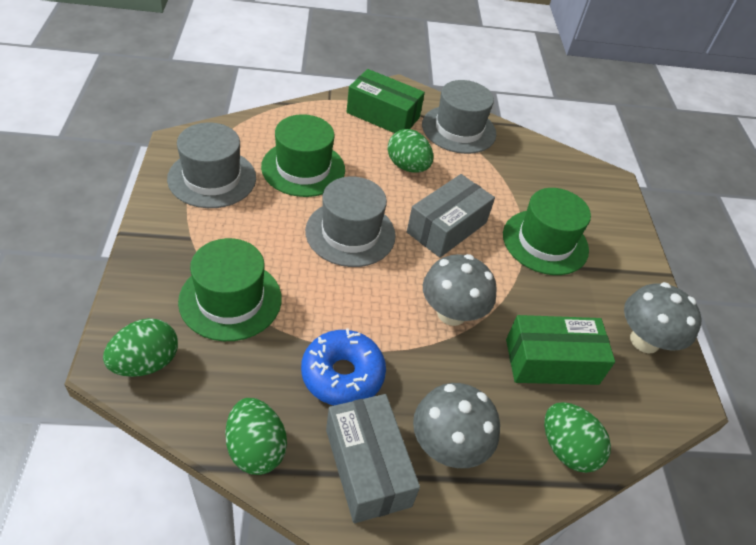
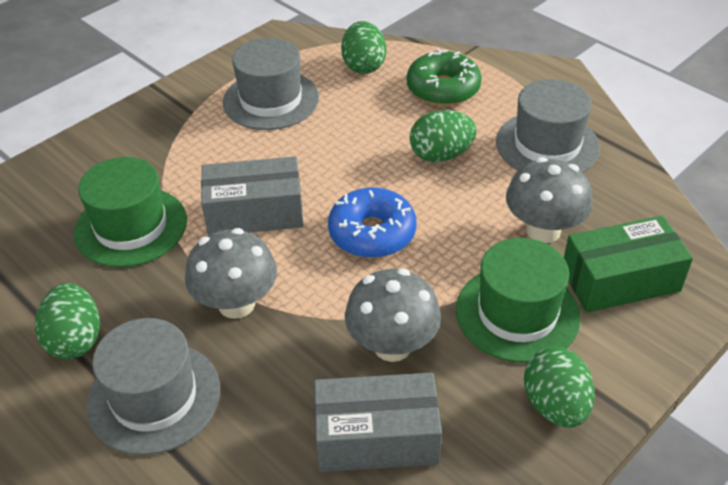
green box: [347,69,425,133] [506,315,615,385] = 2 -> [564,216,693,313] = 1
green donut: none = 0 -> [407,49,482,106] = 1
green hat: [178,238,282,341] [261,114,345,197] [503,188,591,275] = 3 -> [74,157,187,268] [456,238,581,363] = 2

